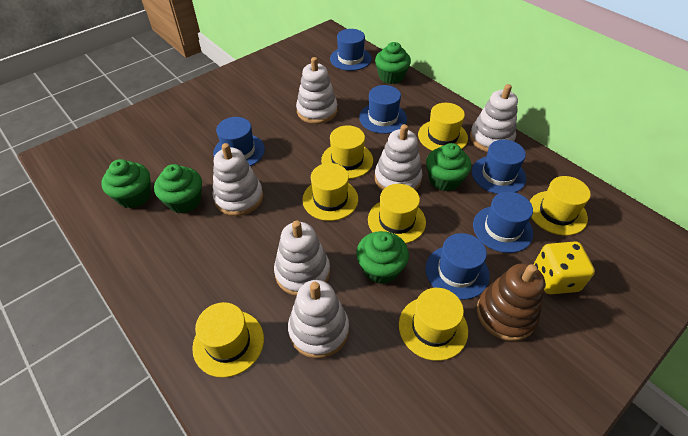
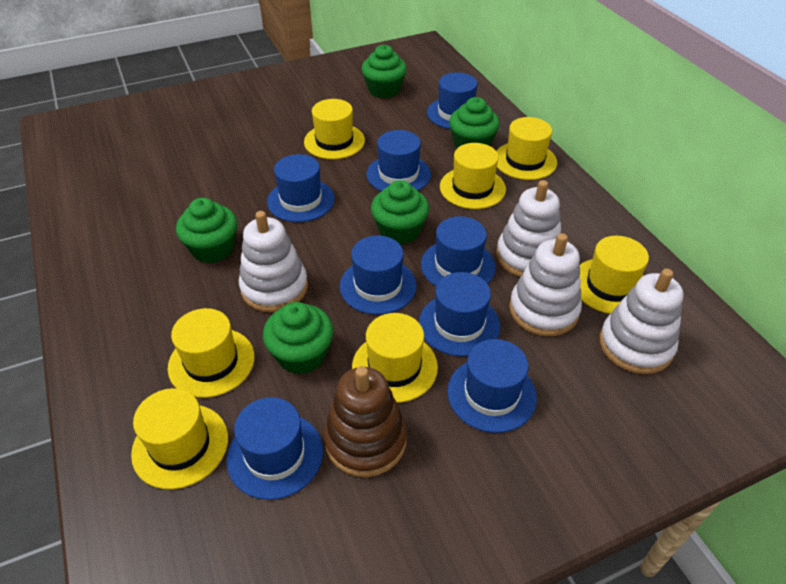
blue hat: [213,117,265,166] [330,29,372,71] [359,85,407,134] [425,233,490,300] [472,139,526,194] [473,192,533,253] = 6 -> [227,397,323,500] [267,154,335,222] [340,235,417,315] [367,130,431,191] [419,272,500,356] [421,216,496,286] [427,72,478,129] [447,339,537,433] = 8
white stacking toy: [212,143,263,216] [274,220,330,296] [288,280,349,358] [296,57,337,124] [375,124,422,191] [470,84,518,152] = 6 -> [239,211,308,312] [496,180,561,277] [509,233,582,336] [599,268,684,374] = 4
yellow dice: [534,241,595,294] = 1 -> none = 0

